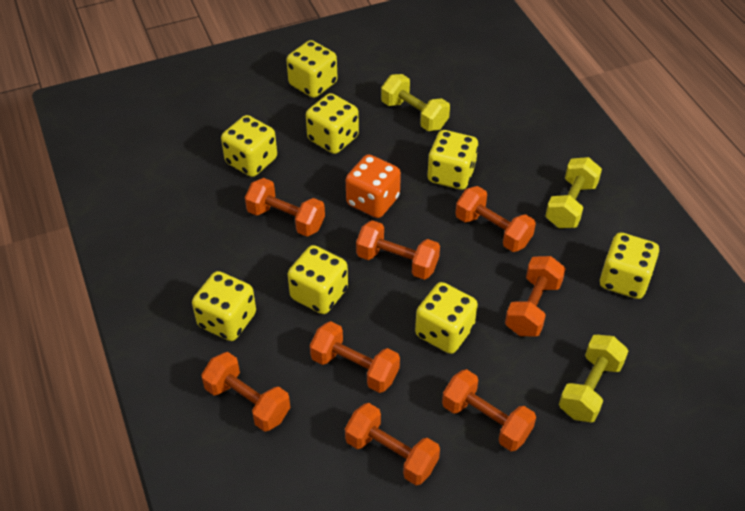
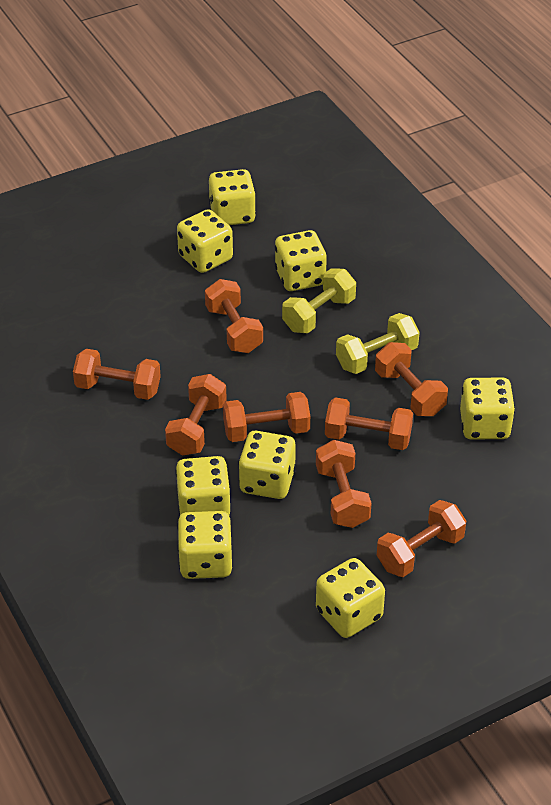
orange dice: [346,154,401,218] = 1 -> none = 0
yellow dumbbell: [381,74,450,131] [546,157,602,228] [559,335,628,422] = 3 -> [282,268,356,333] [336,313,420,374] = 2

